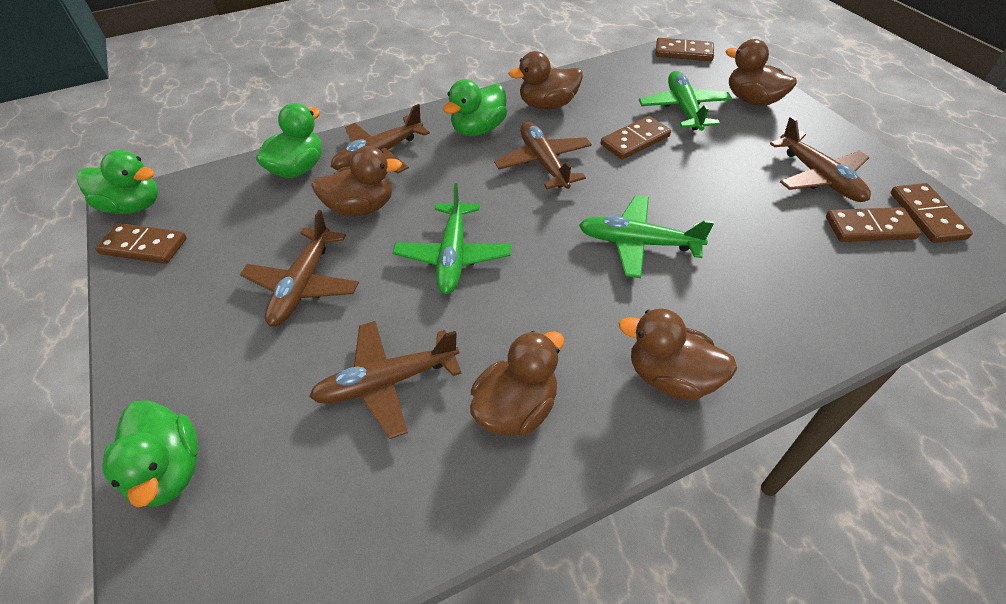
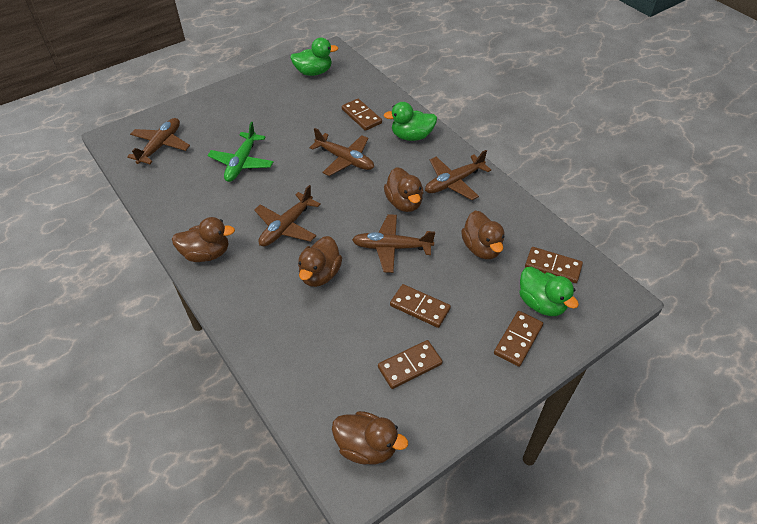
green duck: [76,150,158,214] [102,400,198,507] [256,103,322,178] [443,79,507,136] = 4 -> [290,38,338,76] [383,102,437,141] [519,267,579,316] = 3
green plane: [393,183,511,294] [579,195,714,278] [639,71,732,131] = 3 -> [207,122,274,182] = 1

